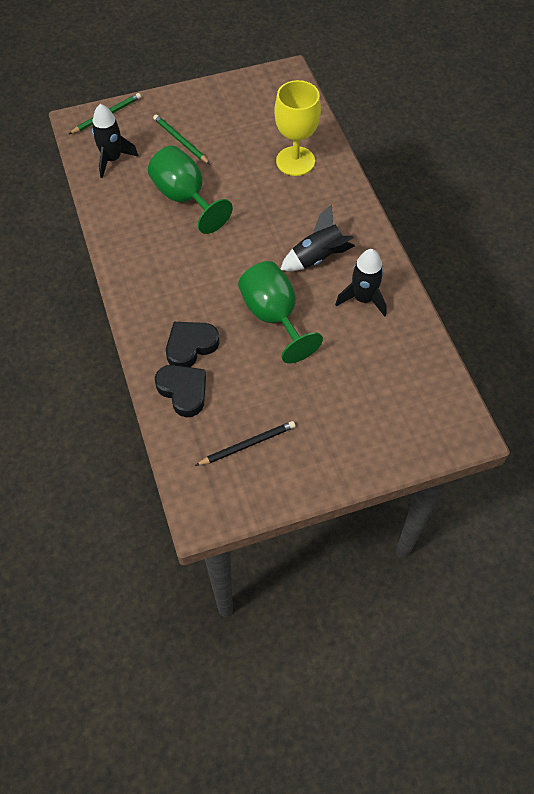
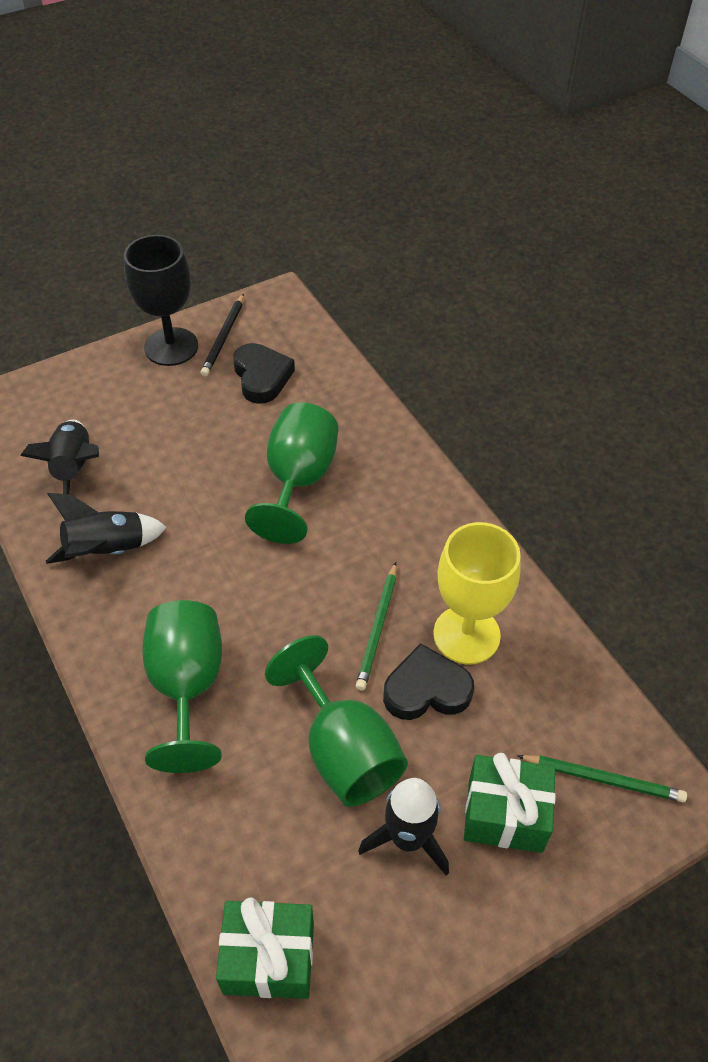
black goblet: none = 0 -> [124,235,198,366] = 1
green gift: none = 0 -> [216,897,314,999] [464,753,556,853] = 2
green goblet: [148,146,233,234] [238,261,323,363] = 2 -> [142,600,222,773] [245,402,338,544] [265,635,408,807] = 3

